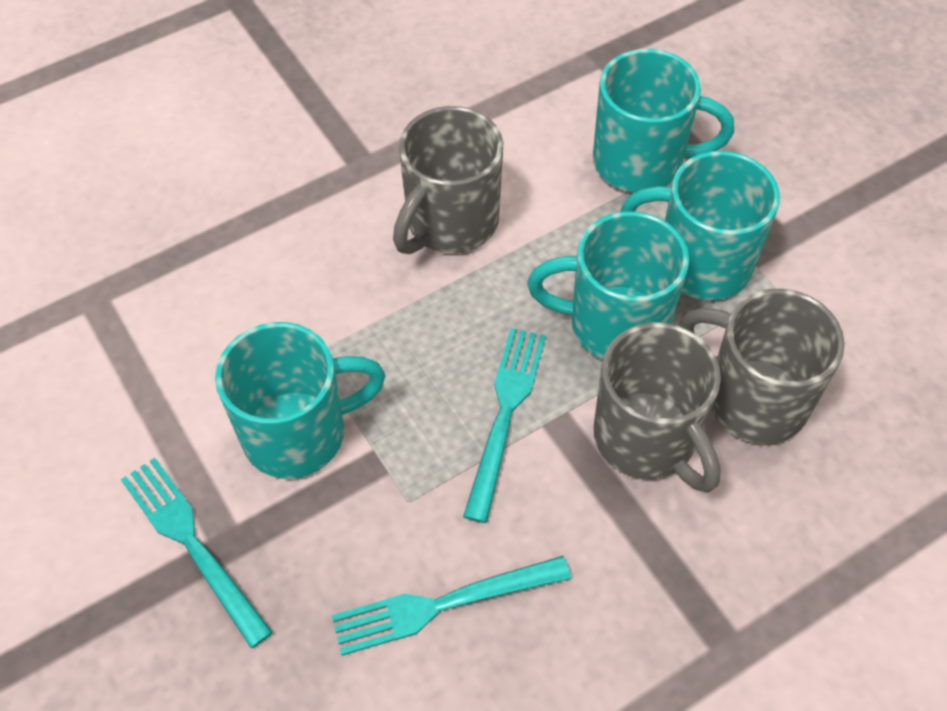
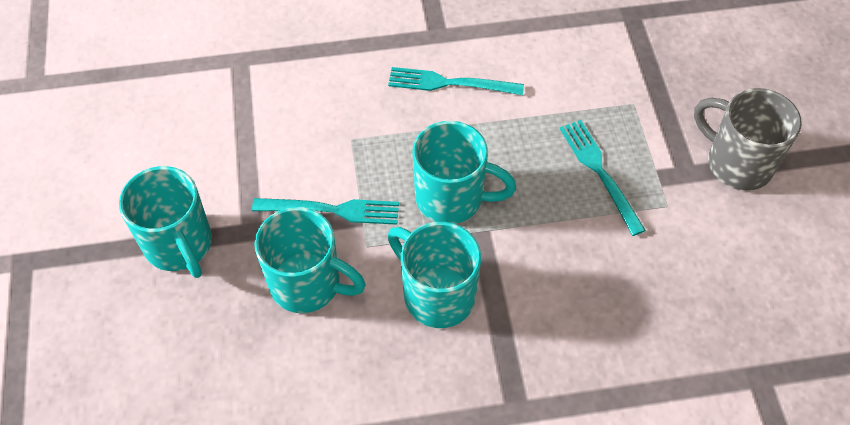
grey mug: [393,106,503,254] [594,322,721,493] [679,289,845,444] = 3 -> [694,88,802,191] = 1

